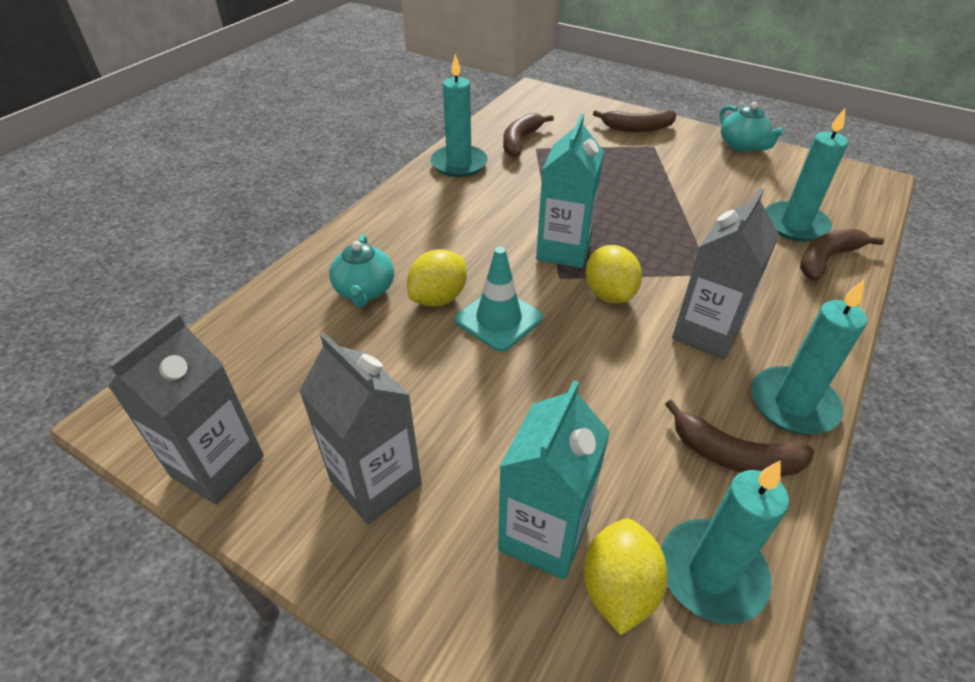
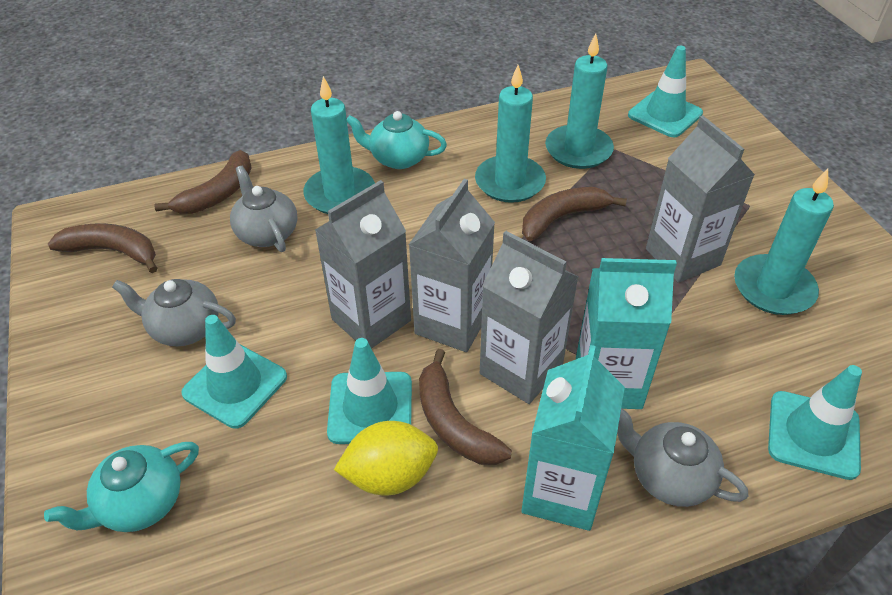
grey carton: [108,313,264,505] [299,333,422,524] [672,189,779,360] = 3 -> [315,180,411,349] [409,179,495,352] [480,231,578,404] [646,115,755,283] = 4
grey teapot: none = 0 -> [112,279,236,346] [230,166,297,252] [617,408,748,507] = 3
turquoise traffic cone: [455,247,543,352] = 1 -> [181,315,287,429] [327,338,412,444] [628,46,703,137] [768,365,862,480] = 4
yellow lemon: [407,249,467,307] [583,519,668,635] [586,245,642,303] = 3 -> [334,421,438,495] = 1

